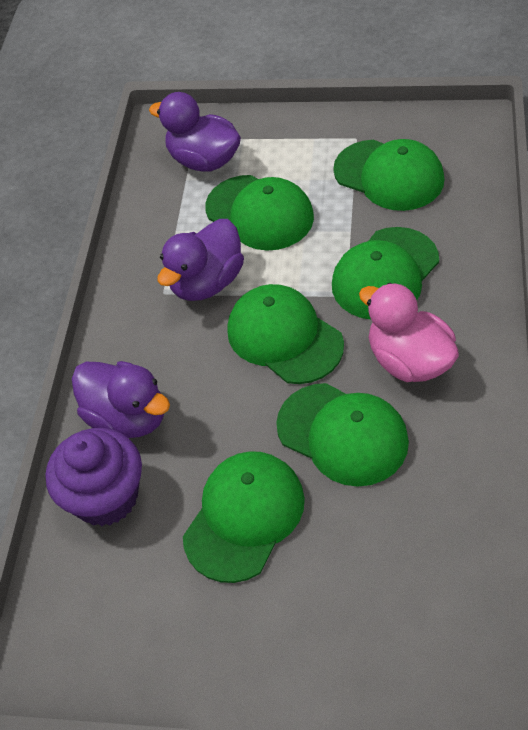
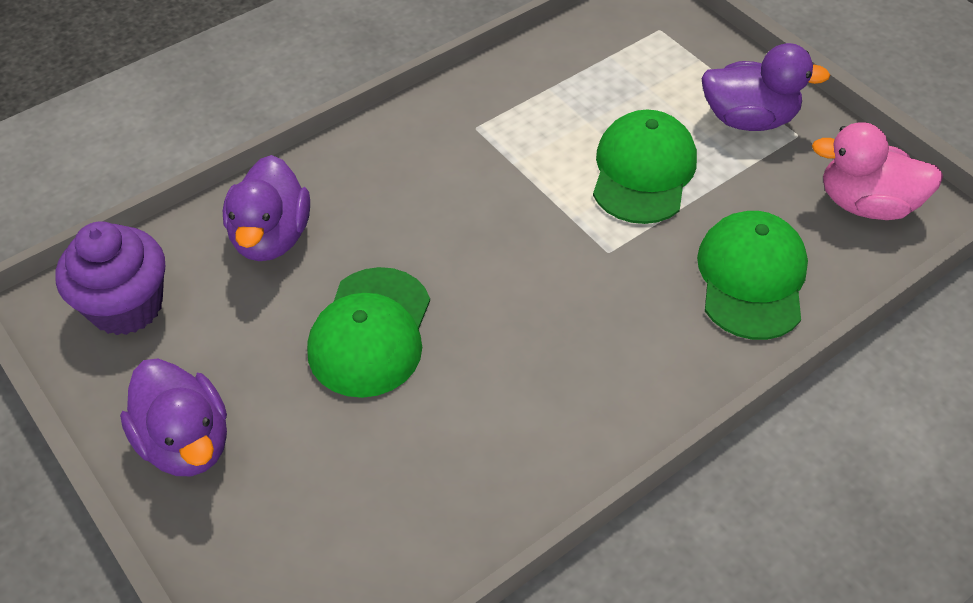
green cap: [183,451,305,583] [205,175,314,251] [227,284,344,384] [276,383,409,487] [332,227,439,319] [333,139,444,211] = 6 -> [307,267,430,398] [593,110,697,224] [697,211,808,340] = 3

